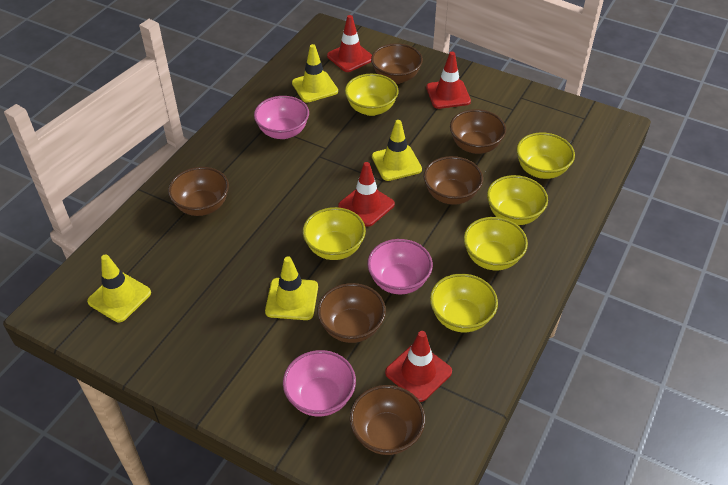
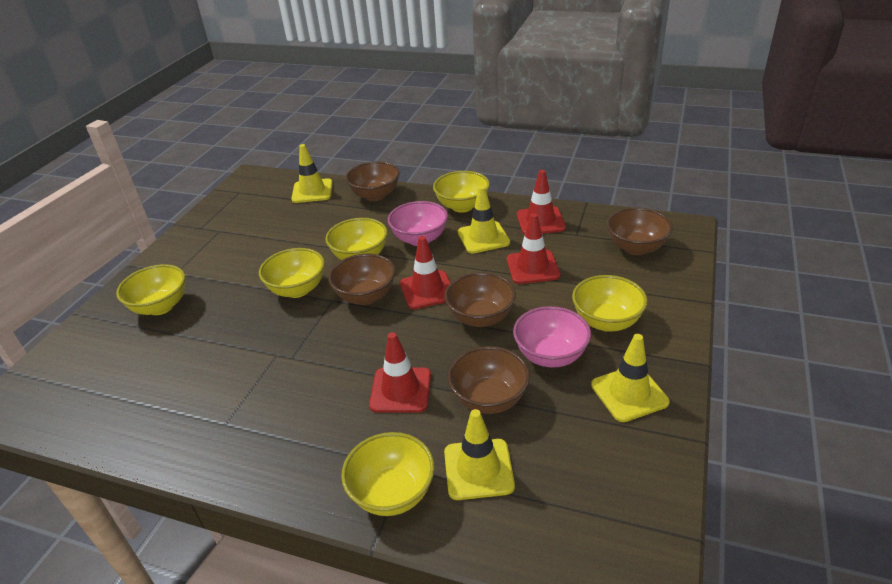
brown bowl: [168,167,229,216] [317,283,386,343] [350,385,425,455] [371,43,423,84] [424,156,483,205] [450,109,506,154] = 6 -> [328,254,396,305] [345,161,400,201] [444,272,516,327] [448,346,530,414] [606,207,673,255] = 5
pink bowl: [254,96,309,139] [283,350,356,416] [367,239,433,294] = 3 -> [388,201,448,246] [513,306,591,368] = 2

